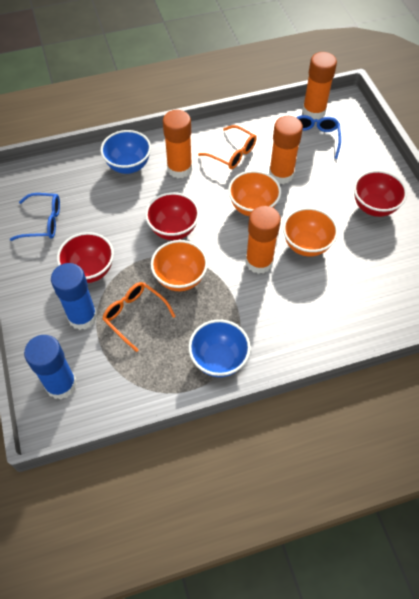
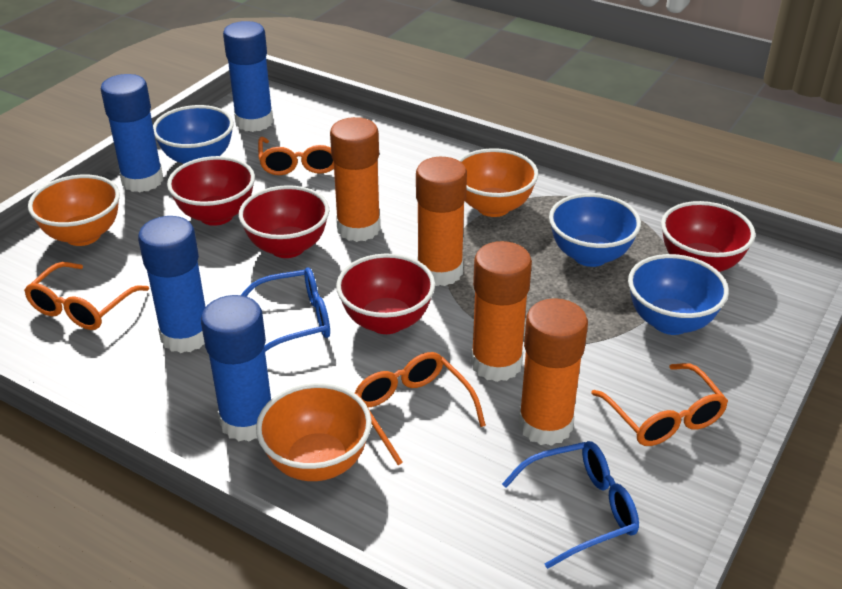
blue bowl: [101,130,151,174] [188,319,251,377] = 2 -> [153,105,234,164] [549,193,641,267] [628,254,729,335] = 3
blue glue stick: [24,335,77,399] [51,263,97,330] = 2 -> [101,74,164,192] [138,216,205,353] [201,295,271,442] [223,21,274,132] = 4
orange glasses: [102,282,176,352] [198,125,257,169] = 2 -> [24,262,149,330] [258,137,334,175] [355,352,486,465] [591,363,728,446] = 4
red bowl: [57,232,114,283] [145,192,200,240] [354,170,407,217] = 3 -> [167,156,255,226] [239,185,329,258] [336,254,435,334] [661,201,756,272] = 4

